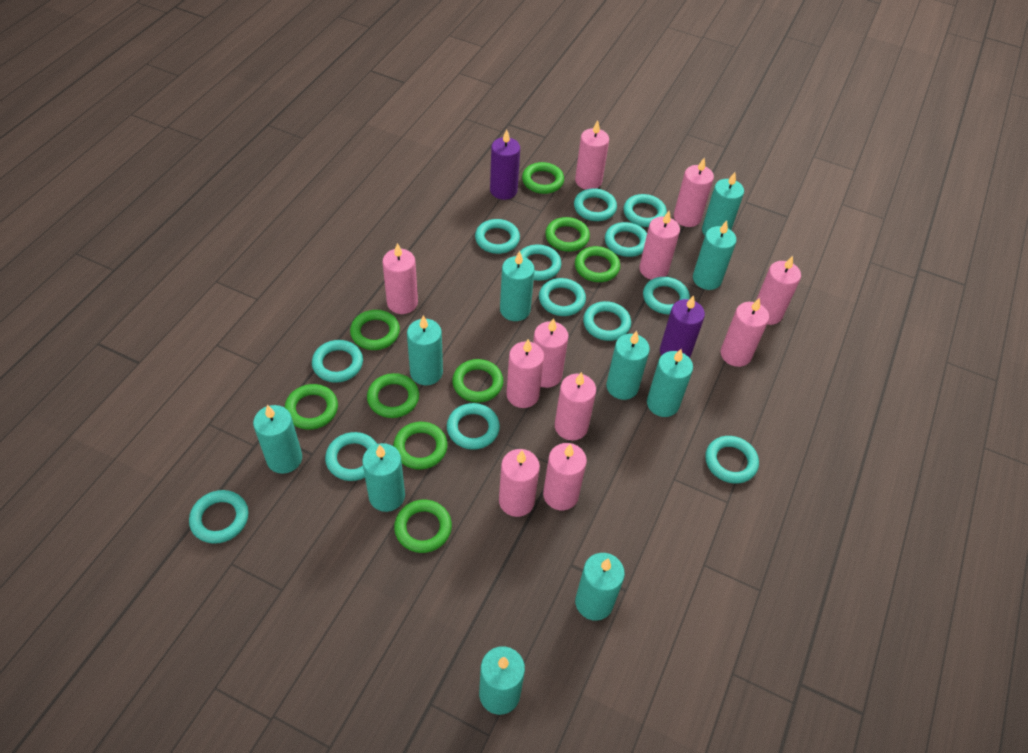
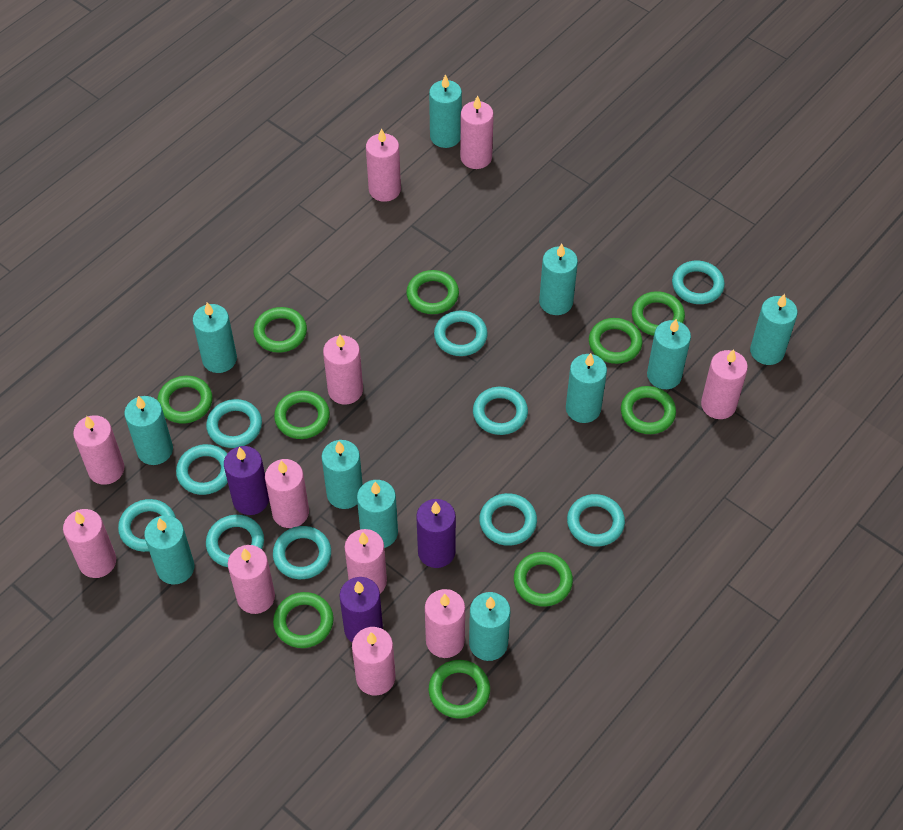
green ring: [285,384,338,430] [350,310,400,350] [367,373,419,418] [393,422,448,470] [394,500,452,553] [452,359,503,403] [522,162,564,194] [545,217,590,252] [575,246,620,282] = 9 -> [157,376,213,424] [253,307,307,353] [273,592,334,648] [274,391,330,439] [406,270,459,314] [429,660,490,719] [514,552,573,606] [589,318,642,364] [621,386,676,434] [632,291,685,336] = 10
purple candle: [490,129,520,200] [660,295,705,358] = 2 -> [224,446,269,515] [339,577,383,642] [416,499,456,568] = 3
turquoise candle: [253,405,302,474] [362,443,405,512] [407,315,443,385] [479,646,525,715] [500,251,534,321] [575,553,625,621] [606,331,650,400] [647,349,693,417] [693,221,737,290] [702,172,744,235] = 10 -> [124,396,173,465] [144,515,195,584] [193,302,237,373] [322,440,363,509] [357,480,398,548] [429,74,462,148] [469,592,510,661] [539,244,578,315] [566,353,607,423] [647,319,691,389] [750,294,798,365] = 11
turquoise ring: [189,490,248,544] [312,340,363,383] [325,432,377,481] [447,403,500,450] [475,219,520,254] [520,245,561,281] [539,278,586,316] [574,188,617,221] [583,301,631,341] [605,222,647,257] [623,194,667,227] [643,277,690,314] [705,436,759,484] = 13 -> [118,499,176,552] [176,444,228,495] [206,399,262,448] [206,515,264,567] [273,526,331,579] [434,311,488,356] [473,387,528,435] [479,493,537,546] [567,494,625,547] [672,261,725,304] = 10

